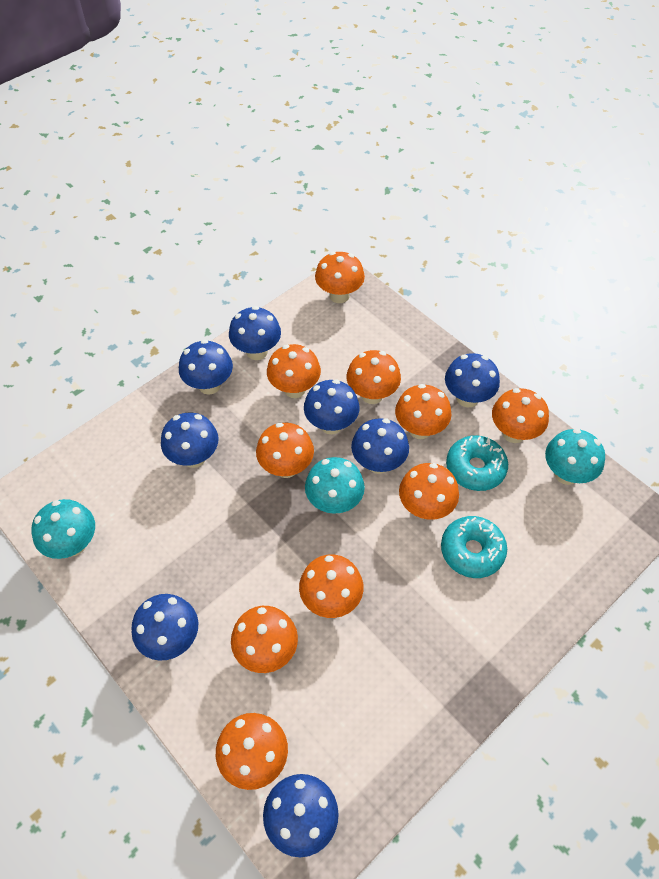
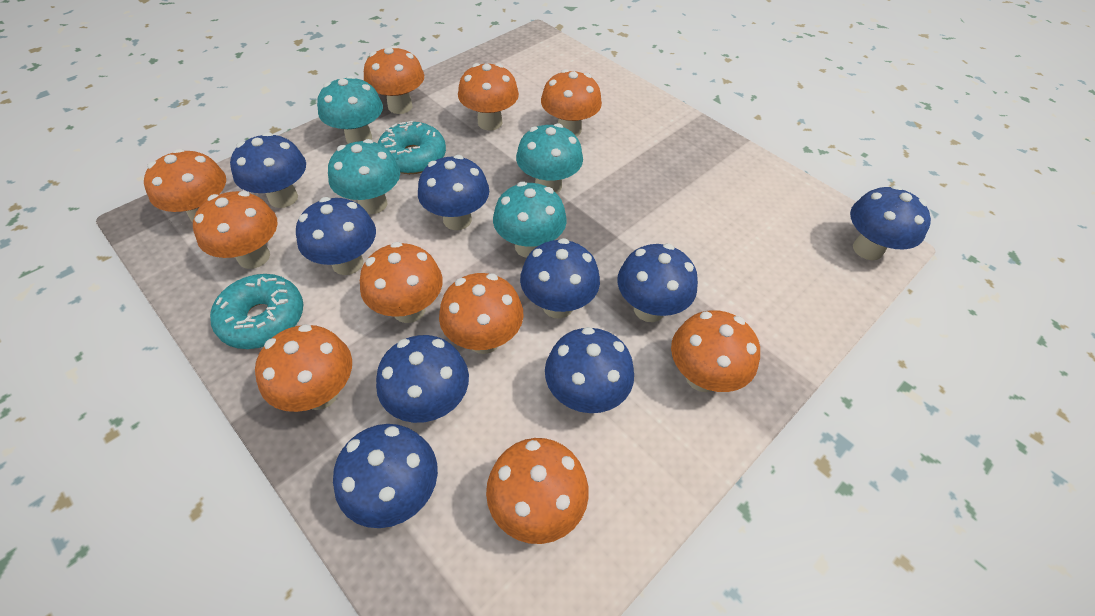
blue mushroom: [131,594,198,661] [161,413,219,468] [179,340,233,395] [229,306,281,360] [263,774,339,857] [304,379,360,434] [351,418,409,474] [445,353,500,408] = 8 -> [230,132,306,208] [296,197,376,275] [333,424,438,528] [376,335,469,423] [418,155,489,230] [520,238,600,319] [545,327,634,413] [617,244,698,322] [850,185,931,260] = 9
turquoise mushroom: [31,499,95,559] [305,457,365,514] [545,429,605,485] = 3 -> [317,75,383,144] [328,139,400,214] [493,182,567,258] [516,123,583,194] = 4

